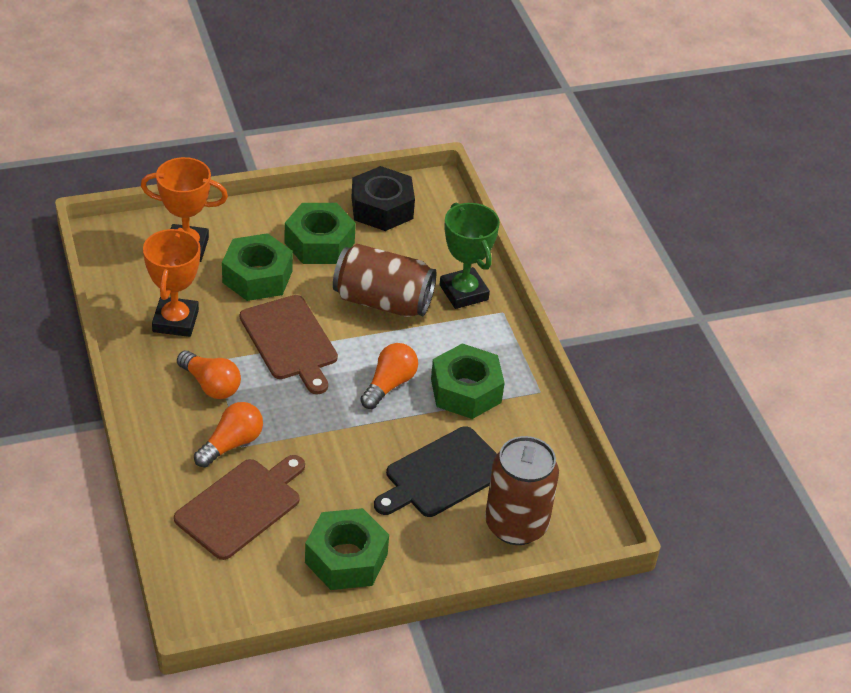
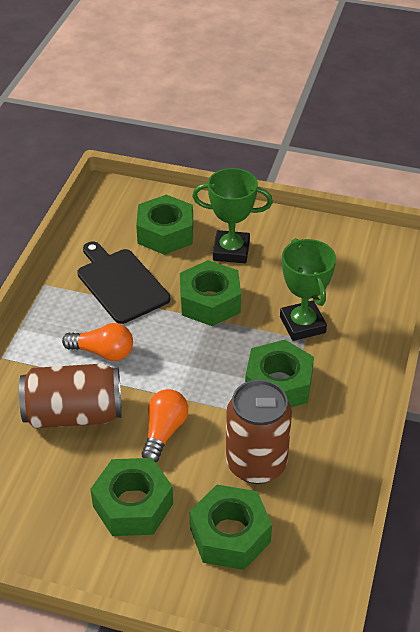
black nut: [351,166,415,231] = 1 -> none = 0
brown cutting board: [174,455,305,560] [240,295,338,394] = 2 -> none = 0
green nut: [222,233,293,301] [285,203,356,264] [305,508,389,590] [431,343,505,419] = 4 -> [90,458,173,536] [136,195,193,255] [180,260,241,326] [190,485,272,570] [245,340,314,408] = 5
green trophy: [440,202,500,309] = 1 -> [192,168,273,263] [280,238,336,341] = 2
orange light bulb: [177,351,241,399] [194,402,263,468] [360,343,418,409] = 3 -> [62,323,133,361] [142,389,188,462] = 2
orange trophy: [141,157,228,262] [143,228,200,337] = 2 -> none = 0

